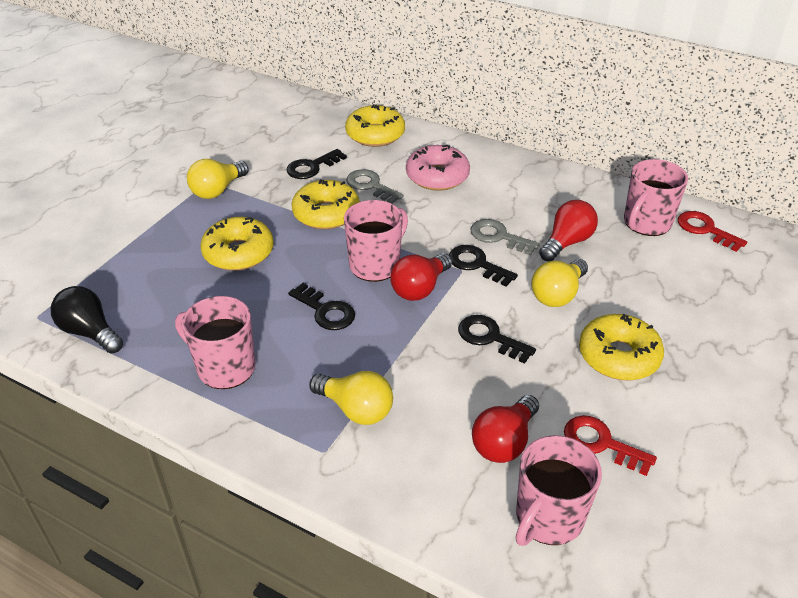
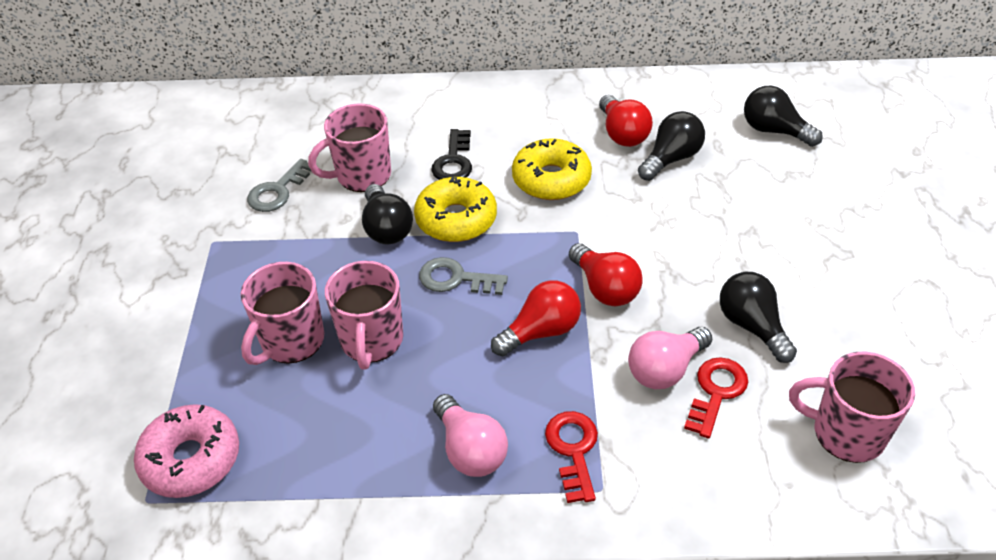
black key: [286,149,347,179] [288,283,355,330] [449,245,518,287] [458,315,536,364] = 4 -> [431,129,472,180] = 1
black light bulb: [51,286,123,354] = 1 -> [362,184,413,244] [638,111,705,181] [720,272,797,363] [744,86,823,147] = 4
pink light bulb: none = 0 -> [433,394,508,477] [628,327,712,389] = 2
yellow donut: [200,217,274,271] [292,179,360,229] [345,104,405,147] [579,314,664,380] = 4 -> [414,176,497,242] [512,138,592,200] = 2
yellow light bulb: [187,159,249,199] [309,371,393,425] [531,259,588,307] = 3 -> none = 0

